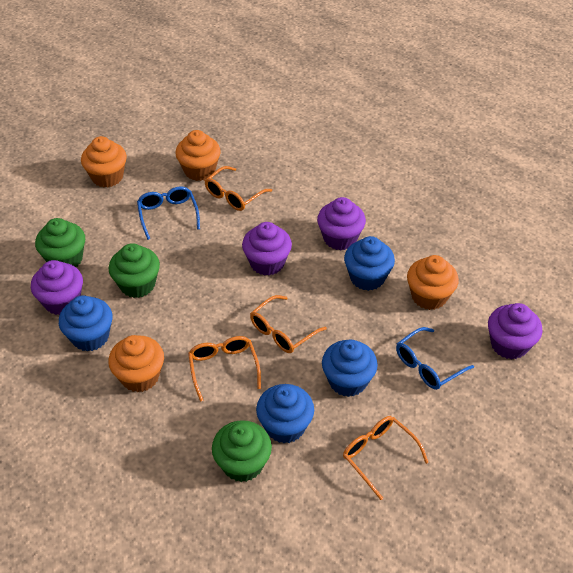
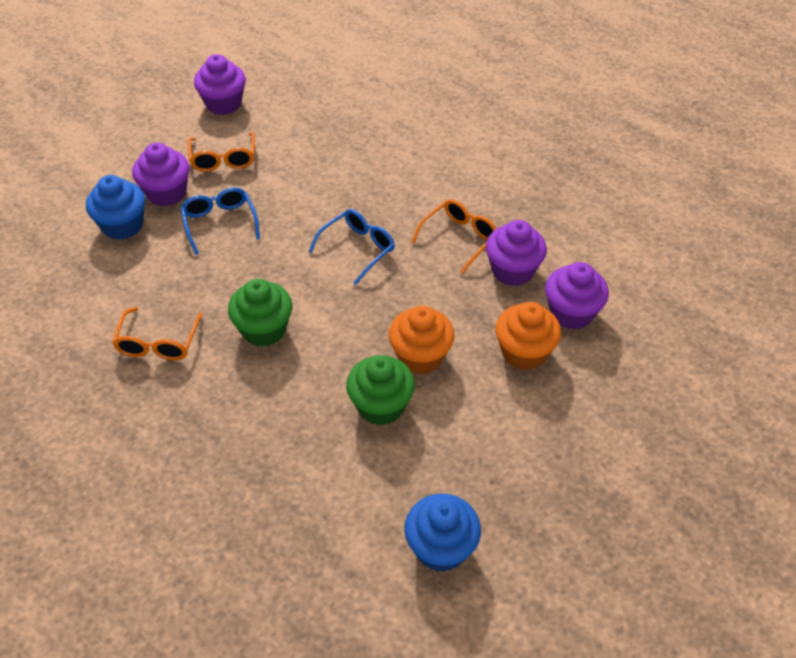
blue cupcake: [59,295,113,352] [256,384,314,443] [322,340,378,397] [344,236,395,291] = 4 -> [86,175,145,240] [404,493,481,572] = 2
green cupcake: [35,218,85,267] [109,243,160,298] [212,420,272,482] = 3 -> [228,279,292,347] [346,355,415,425] = 2
orange cupcake: [81,136,127,188] [108,335,164,392] [175,130,221,181] [407,255,459,310] = 4 -> [389,306,455,374] [496,302,561,370] = 2
orange glasses: [188,336,261,402] [205,166,272,211] [250,295,327,353] [343,416,429,500] = 4 -> [112,307,203,360] [187,132,255,172] [411,199,496,274] = 3

